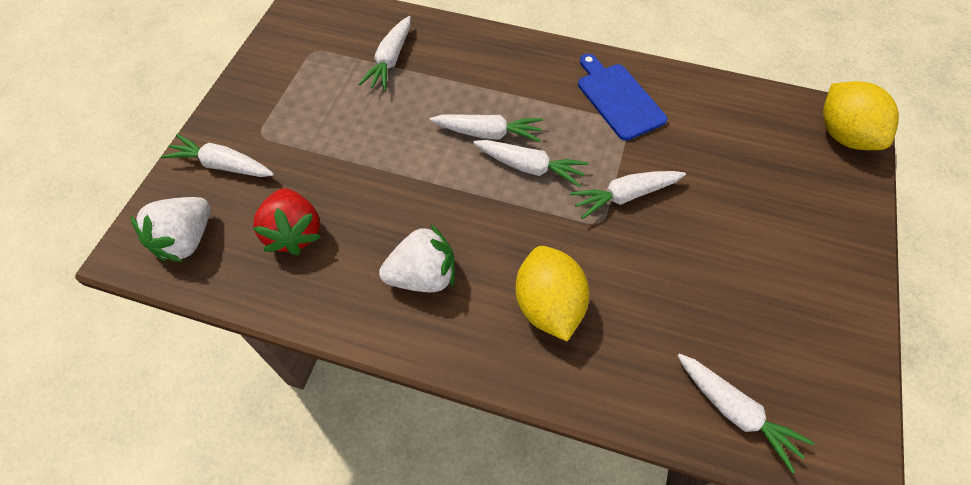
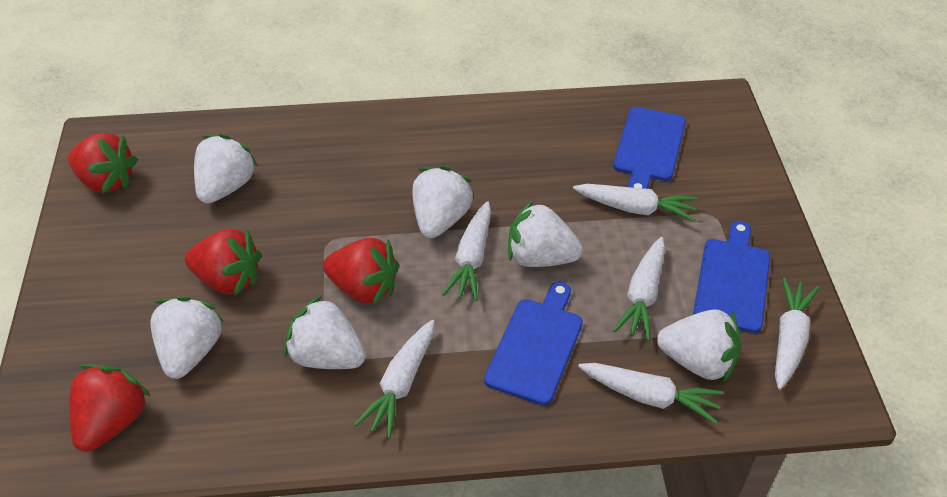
blue cutting board: [578,54,667,141] = 1 -> [484,282,583,405] [613,107,686,189] [693,221,770,333] = 3
red strawberry: [253,188,321,255] = 1 -> [68,132,138,194] [70,365,151,452] [185,229,261,295] [323,238,399,306] = 4
white strawberry: [130,197,210,262] [379,224,455,292] = 2 -> [151,296,224,379] [194,134,258,204] [284,295,366,369] [412,166,474,238] [508,201,583,267] [657,309,741,383] = 6
yellow lemon: [515,246,589,341] [823,81,899,150] = 2 -> none = 0

